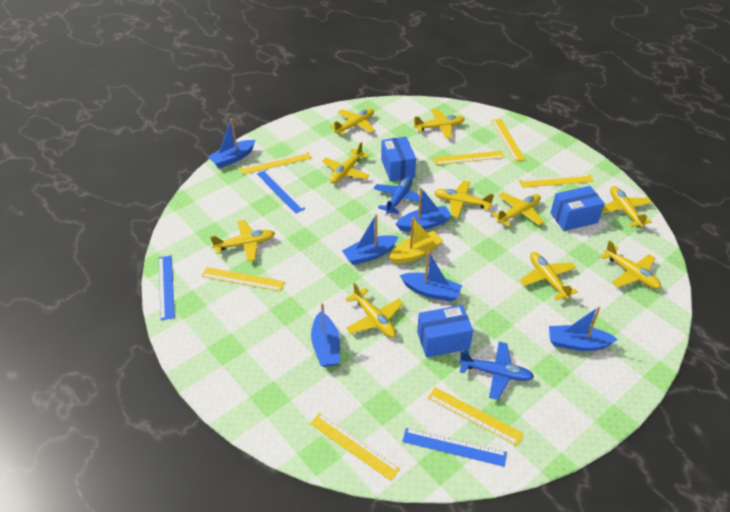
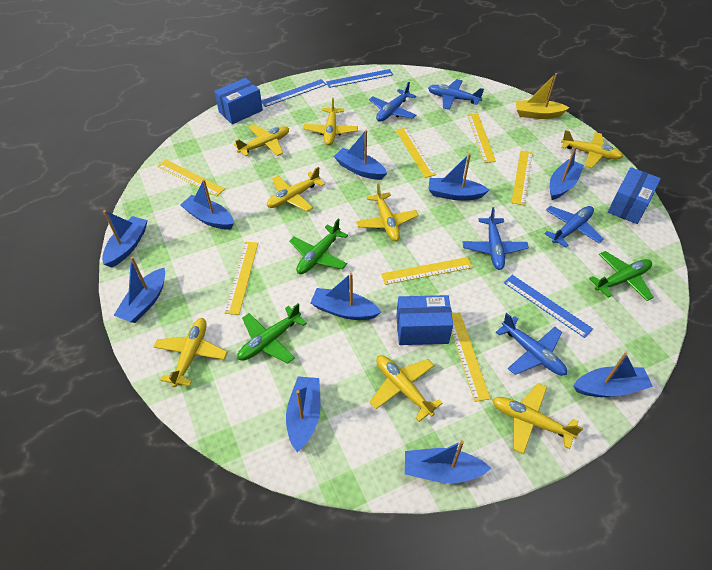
blue boat: [208,119,255,168] [311,303,340,367] [342,214,398,265] [396,187,452,232] [400,251,462,301] [549,306,618,351] = 6 -> [102,210,148,268] [114,257,165,323] [180,179,234,230] [286,376,321,452] [310,273,381,320] [334,130,387,180] [405,440,491,483] [428,153,489,201] [550,147,584,200] [573,352,653,397] = 10
blue plane: [374,176,422,214] [459,342,534,400] = 2 -> [369,82,416,122] [428,79,484,110] [463,207,529,270] [496,313,567,376] [544,206,604,248] = 5
green plane: none = 0 -> [237,304,307,364] [289,219,348,274] [589,251,654,301] = 3
yellow plane: [210,220,275,261] [322,142,370,183] [330,109,375,135] [345,282,403,337] [413,109,465,138] [434,181,494,218] [491,193,544,227] [520,252,578,300] [600,240,661,289] [602,186,652,227] = 10 -> [154,318,227,387] [234,125,289,156] [267,167,325,211] [303,98,358,146] [356,183,418,241] [370,355,443,422] [492,383,583,454] [561,130,623,168] = 8

